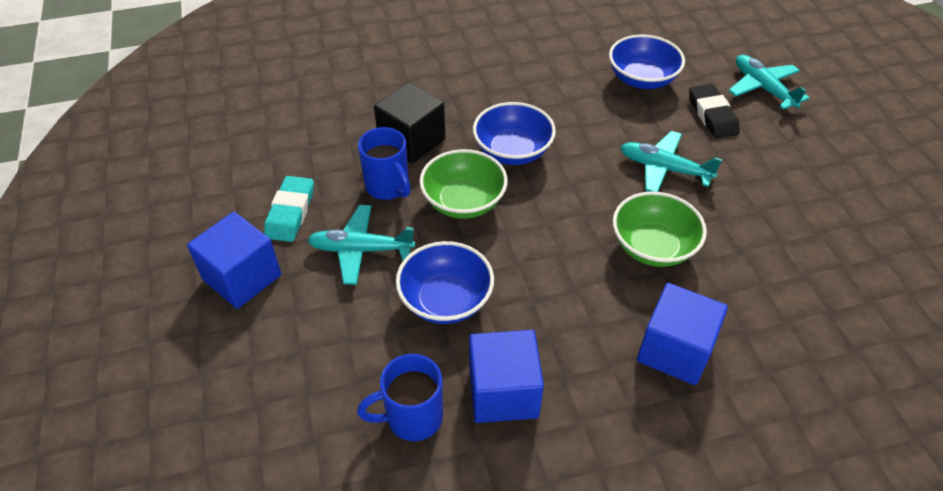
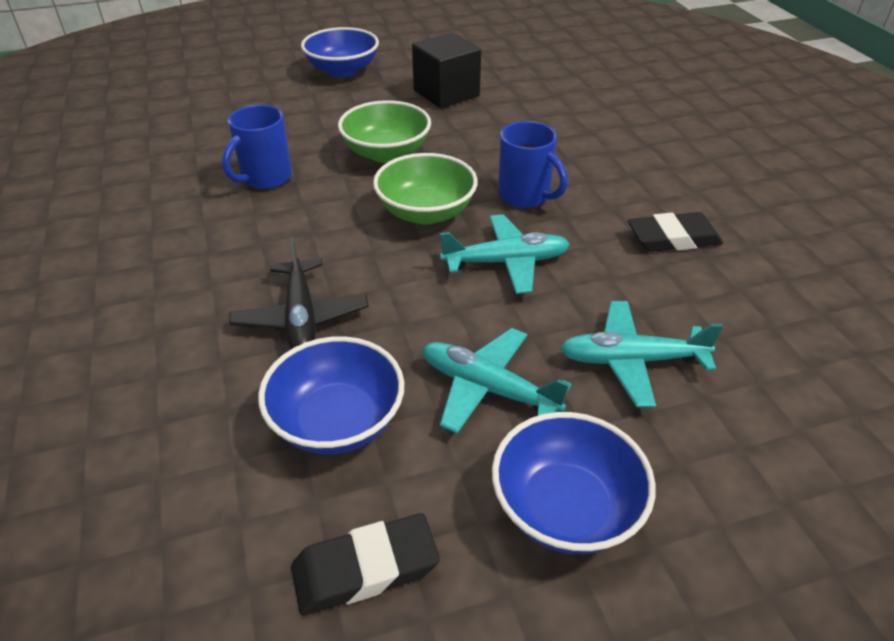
black eraser: [689,84,740,138] = 1 -> [291,513,440,615] [628,212,723,252] = 2
black plane: none = 0 -> [229,237,369,349] = 1
blue cube: [187,212,281,309] [469,330,544,423] [637,283,728,385] = 3 -> none = 0
turquoise eraser: [264,176,314,242] = 1 -> none = 0

